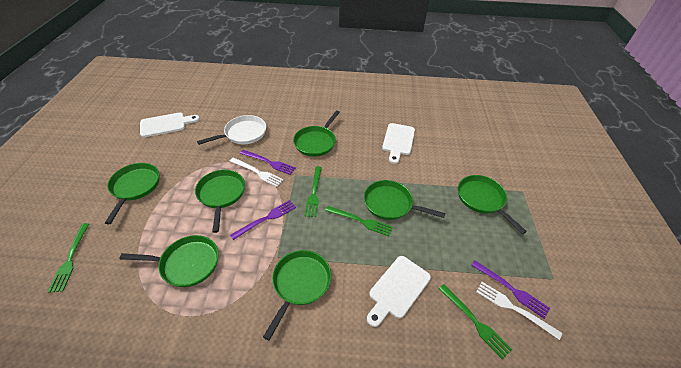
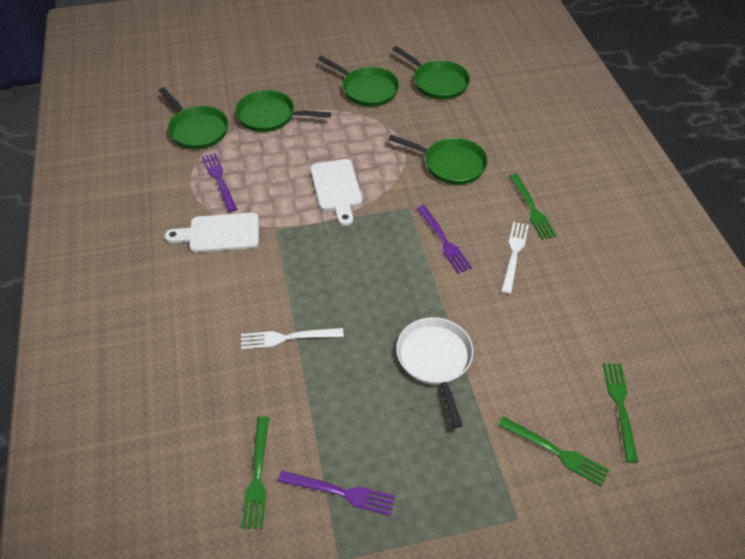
green pan: [105,163,159,224] [120,235,219,287] [195,170,245,233] [263,250,331,340] [293,111,340,157] [364,180,446,220] [458,175,527,234] = 7 -> [159,87,228,149] [235,90,331,132] [318,56,399,107] [389,135,488,185] [393,46,470,100] = 5
white cutting board: [140,112,200,137] [367,256,431,327] [382,123,415,164] = 3 -> [165,213,259,253] [310,159,362,226] = 2

